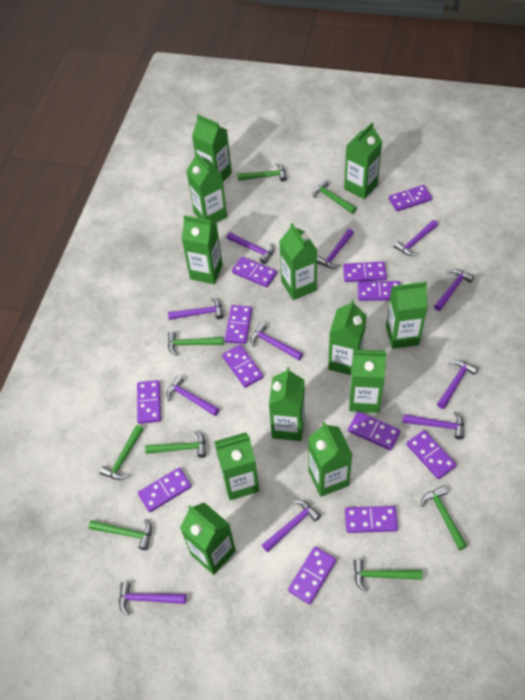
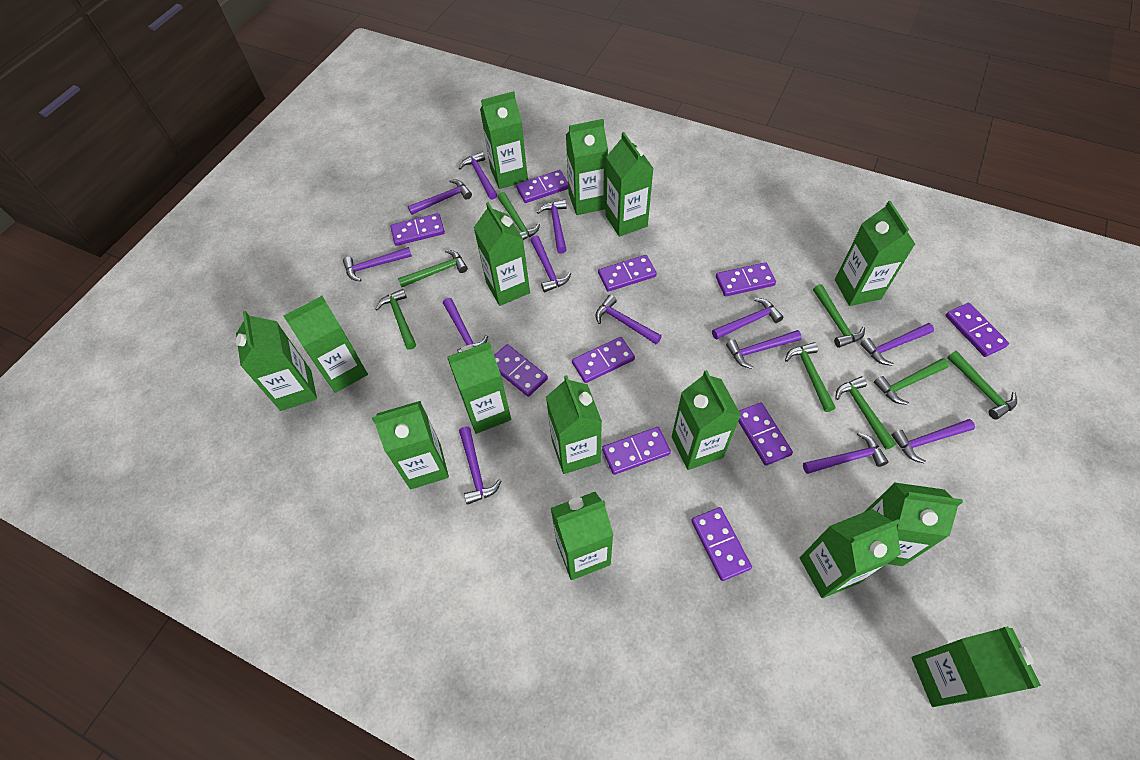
green carton: [180,502,236,575] [182,215,223,284] [186,152,227,223] [192,114,232,182] [214,432,259,500] [269,367,305,441] [279,223,317,300] [308,422,352,497] [328,300,367,375] [344,122,382,199] [349,349,387,413] [386,281,428,349] = 12 -> [236,311,317,411] [283,296,368,393] [372,401,449,489] [447,342,511,434] [474,202,530,306] [480,91,528,189] [546,375,602,474] [551,492,613,580] [566,119,608,215] [605,132,654,237] [672,370,741,470] [800,509,901,598] [835,201,915,306] [864,482,963,566] [911,626,1041,707] = 15
purple domino: [137,380,161,424] [138,467,191,512] [222,345,263,388] [225,305,252,344] [232,257,277,287] [288,546,336,604] [343,261,387,282] [345,506,398,533] [348,412,400,450] [358,281,401,301] [389,185,432,211] [406,430,457,479] = 12 -> [390,213,445,246] [494,344,548,397] [516,170,568,203] [572,337,635,383] [598,255,657,292] [602,427,671,475] [691,507,752,581] [716,262,776,296] [738,402,793,466] [945,303,1009,357] = 10
purple hammer: [119,582,186,616] [166,376,219,416] [168,297,224,320] [227,232,275,264] [251,323,303,360] [262,500,321,552] [317,229,354,269] [394,220,438,256] [403,411,464,440] [434,269,474,311] [437,360,478,409] = 11 -> [343,247,412,282] [408,179,472,215] [443,298,488,353] [459,152,497,200] [459,426,501,505] [530,236,571,292] [537,199,567,254] [596,295,662,344] [712,298,784,340] [726,330,802,369] [803,432,889,474] [860,323,934,366] [892,419,975,464] = 13

